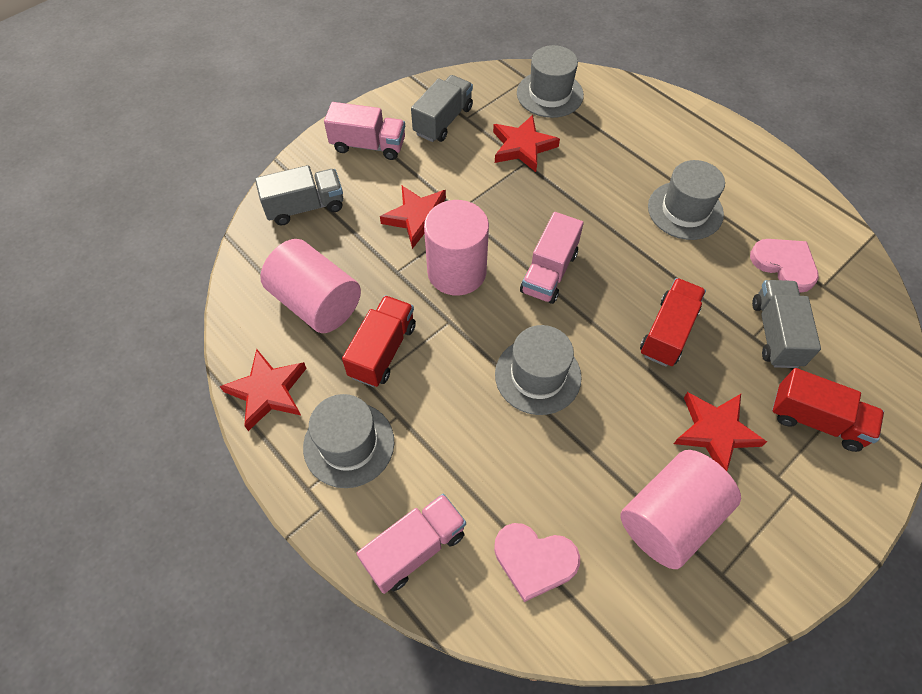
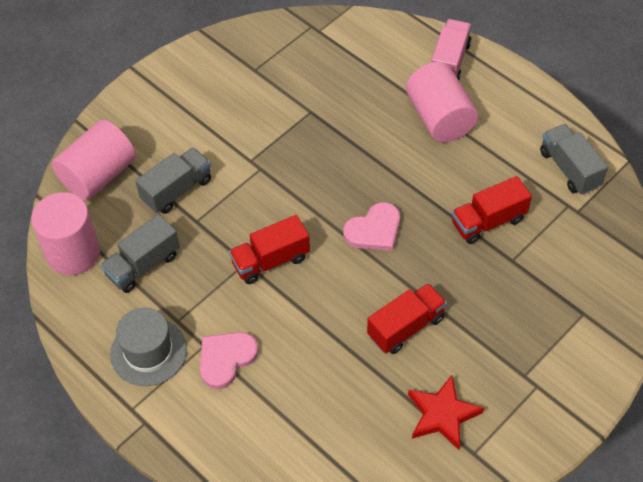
grey hat: [303,394,395,488] [495,325,582,415] [517,45,584,118] [648,160,725,240] = 4 -> [110,307,187,386] = 1
pink truck: [324,102,405,160] [356,494,466,594] [520,212,584,304] = 3 -> [431,19,472,80] = 1
red star: [220,349,307,431] [380,186,446,249] [493,115,560,172] [674,392,767,471] = 4 -> [408,375,484,450] = 1

